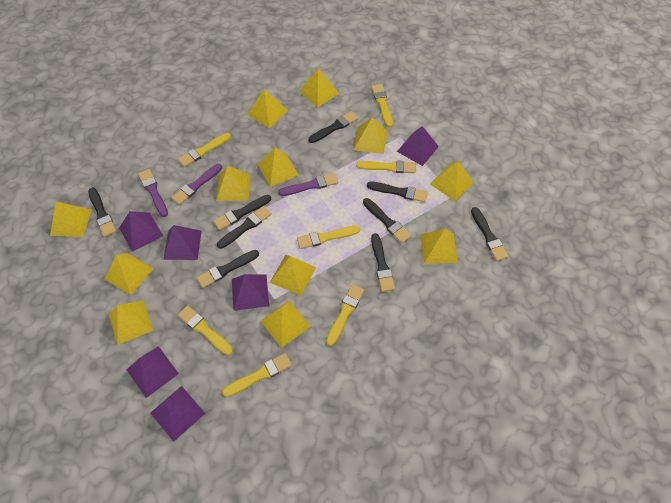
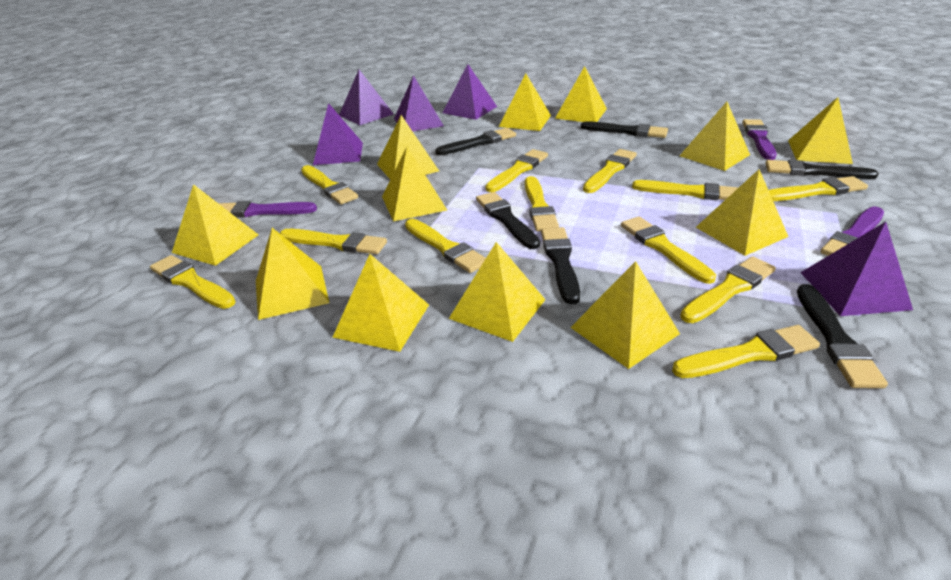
black brush: [88,188,116,237] [197,250,259,288] [213,195,271,230] [217,206,271,249] [308,111,358,143] [363,198,411,243] [367,181,428,202] [371,233,395,292] [471,207,508,261] = 9 -> [435,128,516,155] [476,192,540,249] [541,227,580,304] [581,121,668,138] [765,160,879,179] [797,284,888,388] = 6
purple pyramid: [119,211,163,252] [126,346,179,398] [150,386,205,442] [163,225,202,260] [232,274,269,311] [397,126,439,166] = 6 -> [313,103,363,165] [339,70,393,125] [394,75,444,131] [443,64,497,120] [800,222,913,316] = 5
yellow brush: [178,133,231,167] [178,305,233,355] [222,353,292,397] [297,226,360,249] [326,284,364,346] [356,160,416,173] [371,84,393,127] = 7 -> [150,255,236,309] [280,229,387,254] [301,165,358,204] [405,219,486,273] [485,149,548,192] [525,176,559,231] [583,149,637,193] [621,216,716,284] [632,180,738,200] [672,325,820,378] [680,257,776,323] [769,176,868,201] = 12

